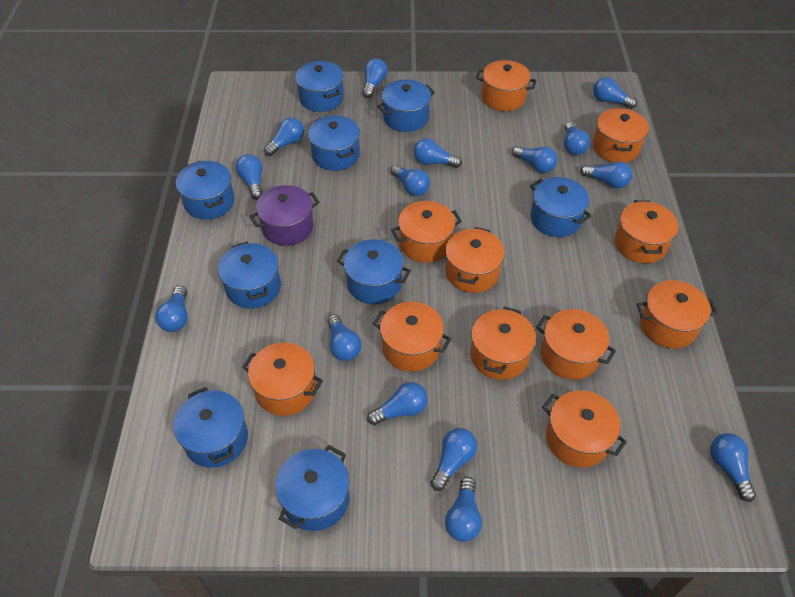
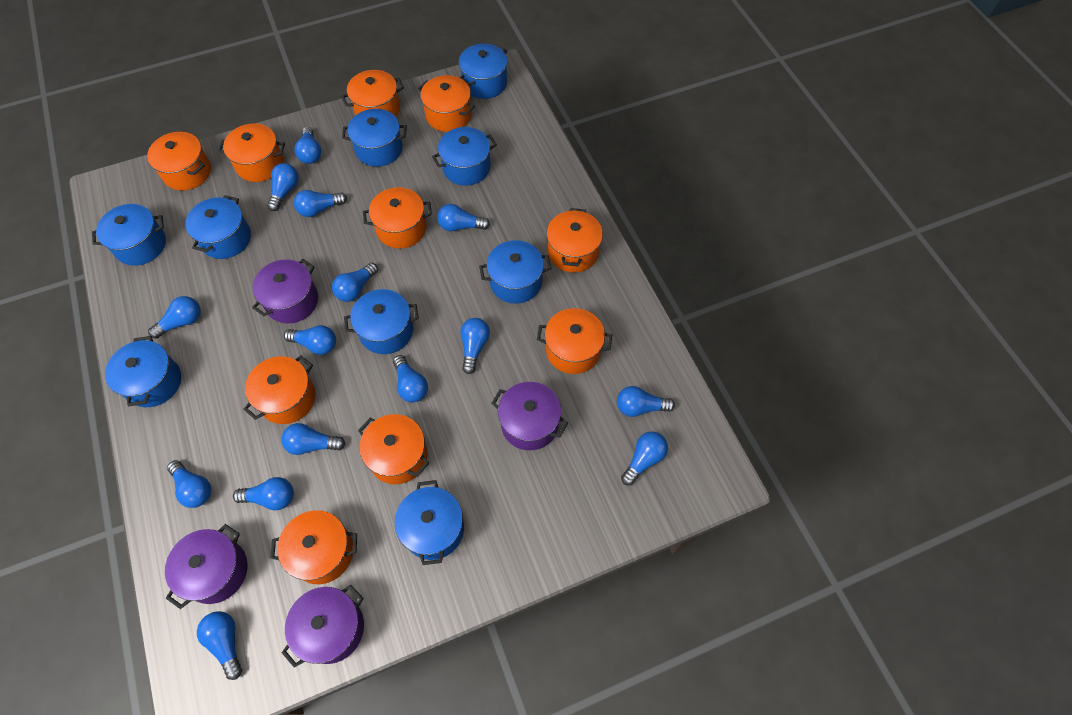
orange pot: [242,342,323,416] [373,302,451,372] [391,201,462,263] [445,227,505,293] [470,306,536,380] [476,60,537,111] [536,309,616,380] [542,390,627,468] [593,108,649,163] [615,200,679,263] [637,280,717,348] = 11 -> [147,132,211,191] [218,123,285,182] [243,356,316,424] [270,510,357,584] [341,70,404,117] [358,414,429,484] [363,187,432,248] [418,75,475,132] [537,308,612,374] [547,208,603,273] = 10
purple pot: [250,185,319,246] = 1 -> [165,524,248,609] [252,259,318,323] [282,585,364,668] [491,382,568,450] = 4

